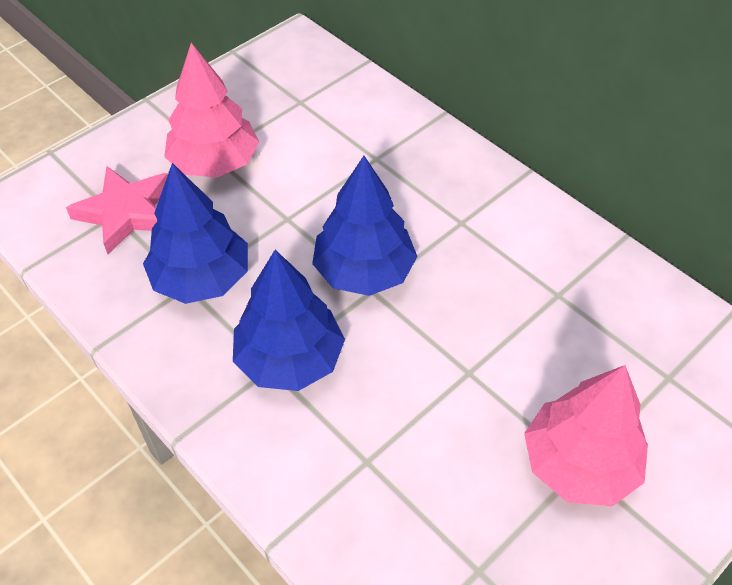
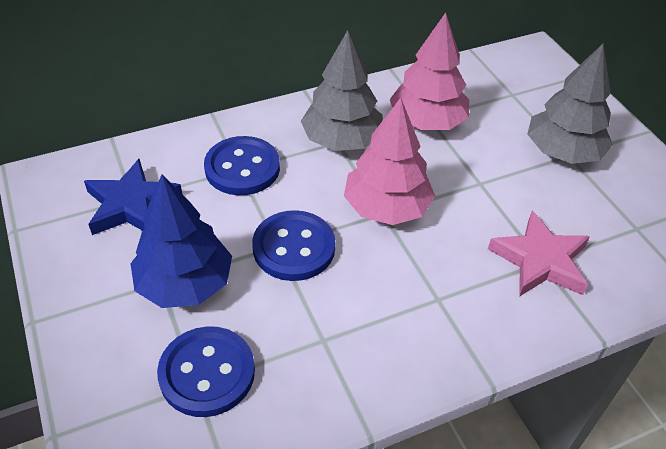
blue button: none = 0 -> [157,326,255,417] [204,136,280,195] [252,210,336,281] = 3
blue star: none = 0 -> [84,159,183,235] = 1
blue tree: [143,163,248,304] [233,250,345,391] [312,156,418,296] = 3 -> [130,175,232,308] = 1
grey tree: none = 0 -> [301,30,383,151] [527,44,613,164] = 2

